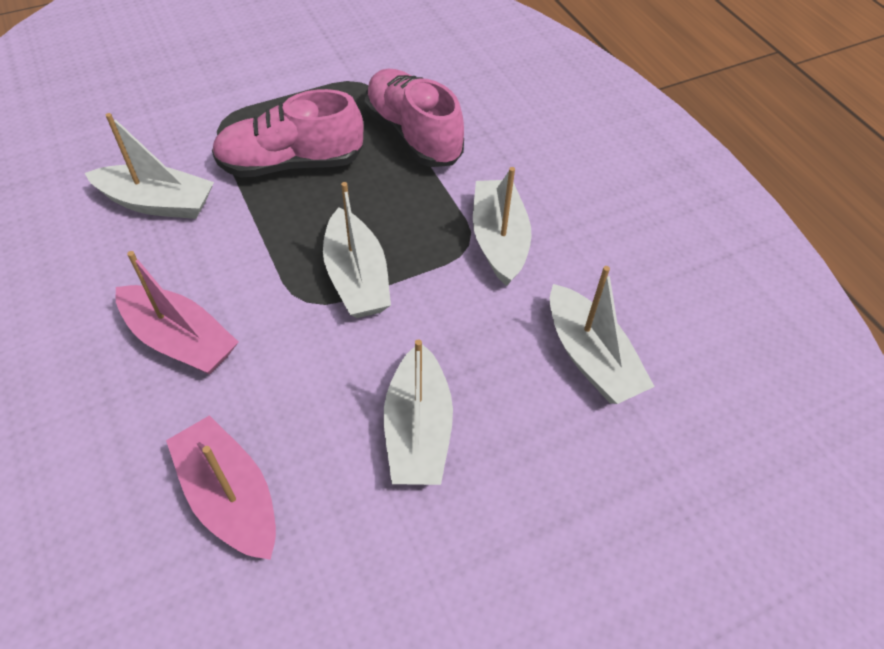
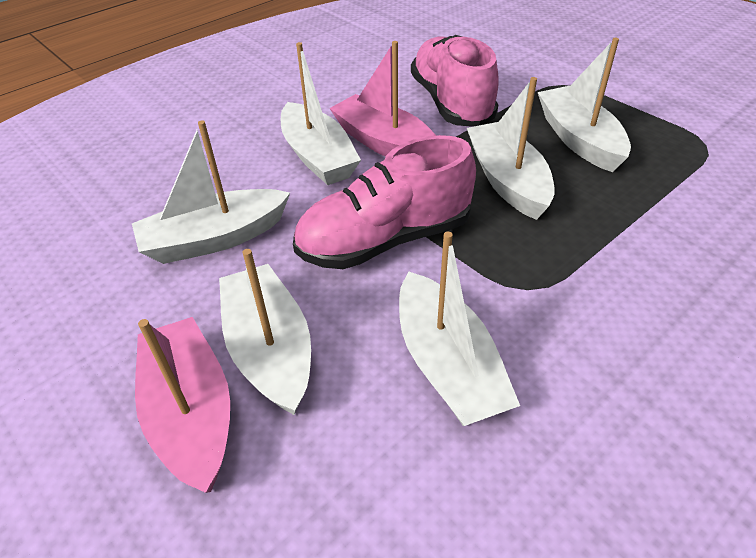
white boat: [85,113,214,219] [323,182,391,318] [384,339,453,485] [473,167,531,286] [550,266,655,404] = 5 -> [132,120,290,264] [219,249,311,415] [281,42,361,185] [399,232,520,426] [467,77,555,220] [538,38,631,172] = 6

